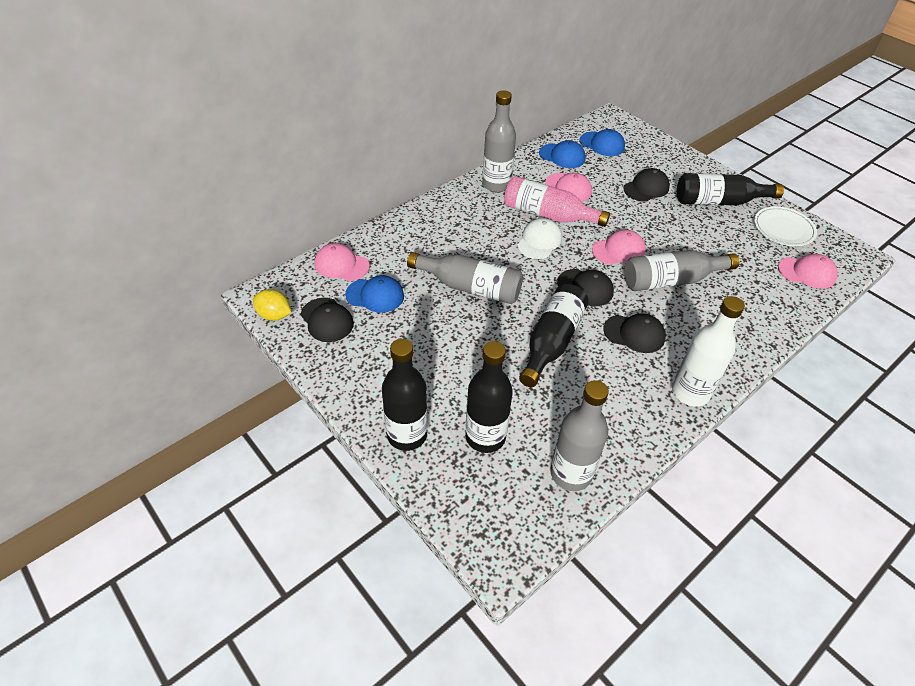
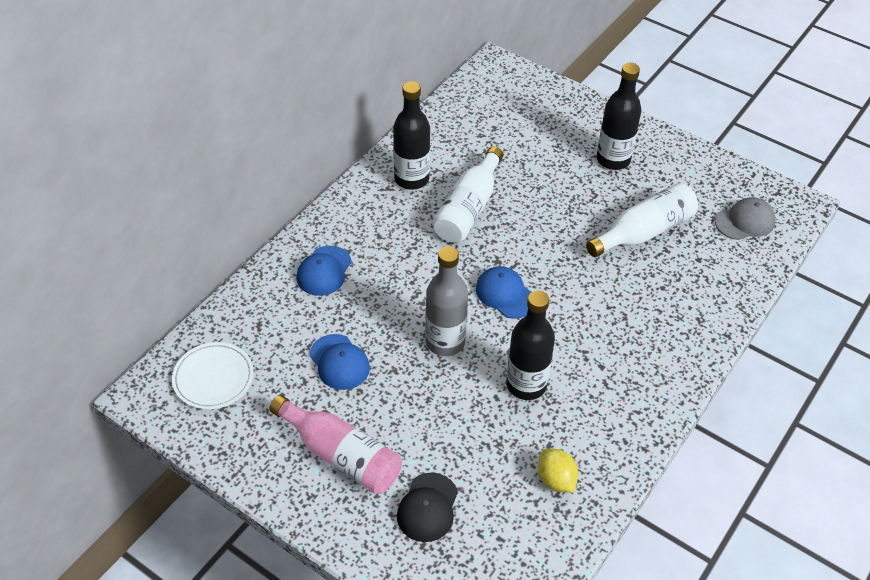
black bottle: [382,339,428,451] [465,341,513,453] [519,284,589,387] [677,173,784,205] = 4 -> [393,81,430,190] [506,290,555,400] [597,63,642,170] = 3
black cap: [301,298,354,342] [557,269,614,306] [604,313,666,353] [623,168,670,202] = 4 -> [397,473,458,542] = 1
grey bottle: [407,252,523,304] [482,90,516,192] [550,380,609,491] [624,250,739,291] = 4 -> [425,246,468,356] = 1
grey cap: none = 0 -> [715,197,776,240] = 1
pink cap: [314,243,370,281] [545,173,592,202] [592,230,646,265] [778,254,838,289] = 4 -> none = 0
white bottle: [672,296,745,406] = 1 -> [432,146,503,243] [586,183,698,257] = 2
white cap: [517,218,562,259] = 1 -> none = 0

